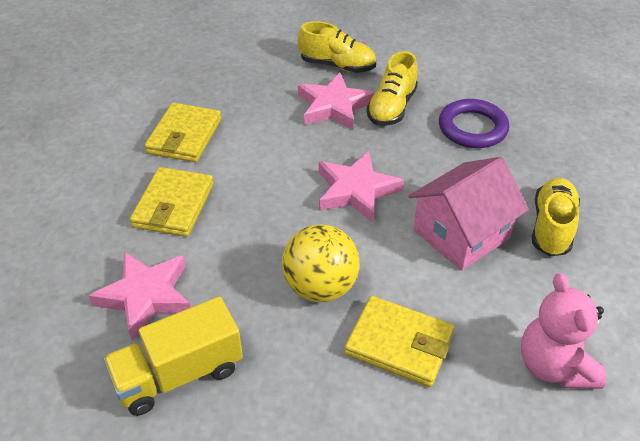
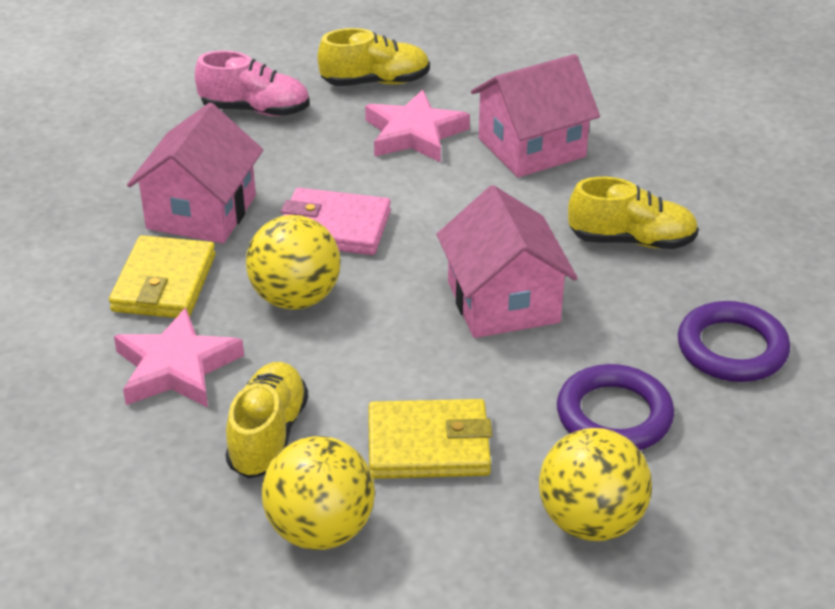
pink house: [408,157,529,271] = 1 -> [127,103,263,244] [437,185,578,338] [471,54,600,178] = 3
pink shoe: none = 0 -> [195,51,310,116] = 1
pink star: [88,251,191,340] [298,73,375,130] [319,151,404,222] = 3 -> [114,307,244,408] [365,89,470,162] = 2
pink teddy bear: [521,273,606,389] = 1 -> none = 0
pink wallet: none = 0 -> [281,188,391,255] = 1
purple ring: [439,99,509,148] = 1 -> [557,364,675,450] [678,301,790,382] = 2
yellow ball: [282,224,360,302] = 1 -> [246,215,341,310] [262,436,375,550] [539,428,652,541] = 3
yellow truck: [103,296,243,416] = 1 -> none = 0
yellow wallet: [130,167,214,237] [145,103,221,162] [344,296,454,387] = 3 -> [109,235,216,318] [368,399,492,479] = 2

